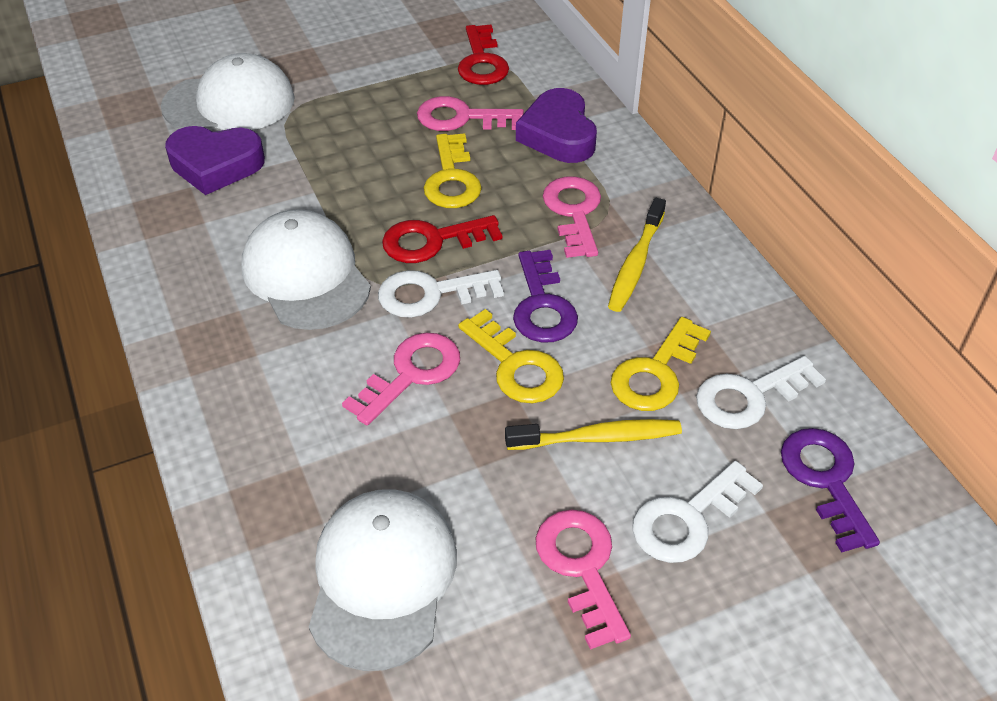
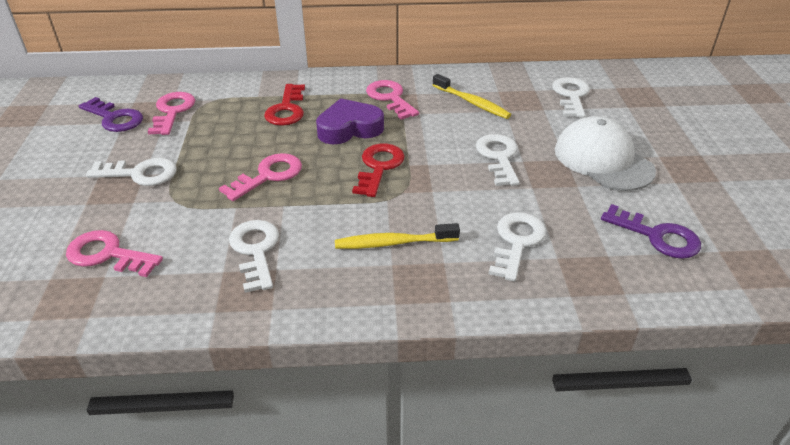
purple heart: [165,126,265,195] [516,88,597,163] = 2 -> [316,98,384,144] = 1
white cap: [161,53,295,130] [242,209,371,330] [309,489,457,671] = 3 -> [555,116,656,191] = 1
white key: [378,270,504,318] [632,461,763,563] [696,356,826,429] = 3 -> [86,158,177,186] [229,220,279,293] [476,134,520,186] [489,212,547,281] [552,77,590,118] = 5
yellow key: [424,133,482,208] [458,309,564,403] [611,317,711,411] = 3 -> none = 0

